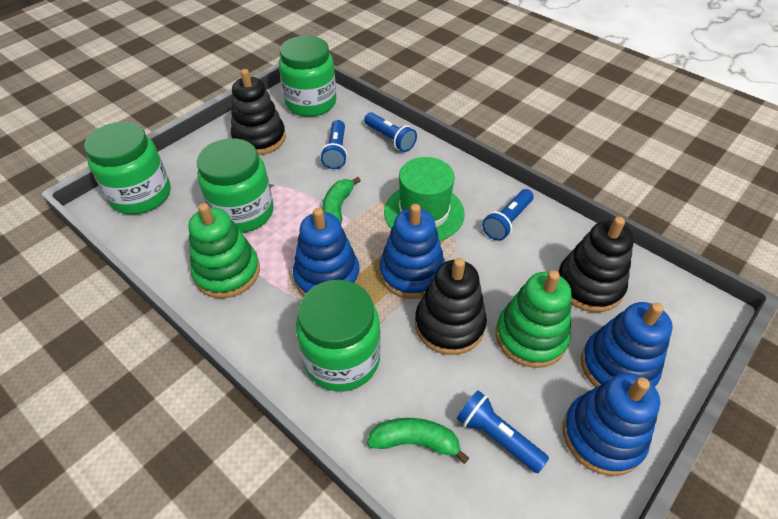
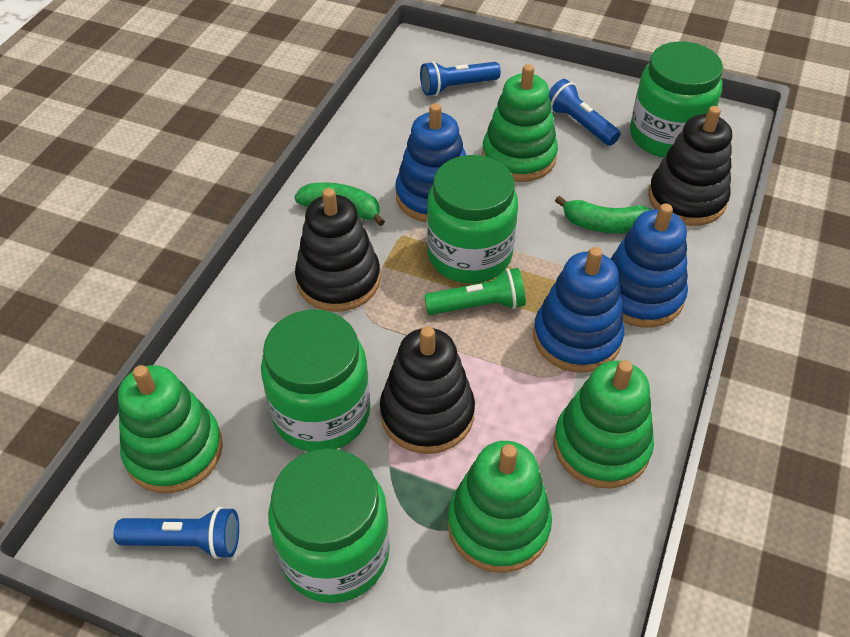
blue flashlight: [320,120,347,169] [364,112,417,152] [457,390,549,473] [482,189,534,241] = 4 -> [114,507,239,559] [420,61,501,96] [549,79,621,146] = 3
blue stacking toy: [293,208,360,296] [380,204,445,299] [563,373,660,476] [581,302,673,387] = 4 -> [395,103,466,223] [533,247,624,373] [611,203,688,328] = 3
green flashlight: none = 0 -> [424,268,526,315] = 1
green hat: [384,157,465,241] = 1 -> none = 0
green stacking toy: [189,203,260,298] [496,270,571,368] = 2 -> [118,365,223,493] [448,441,552,573] [482,64,558,182] [554,360,654,489] = 4

